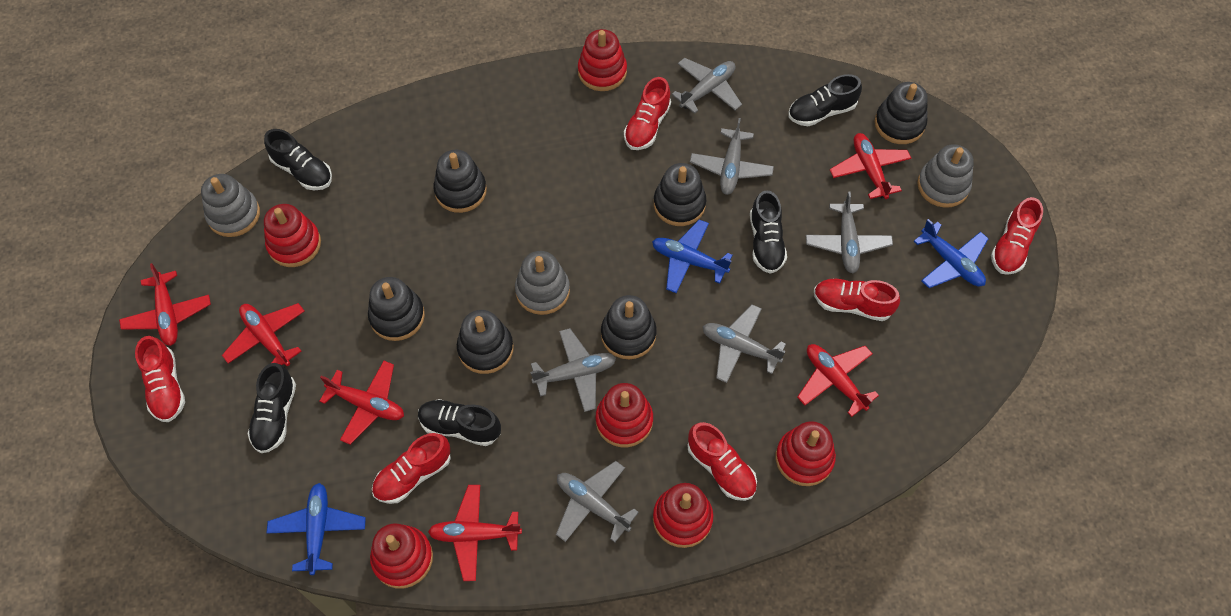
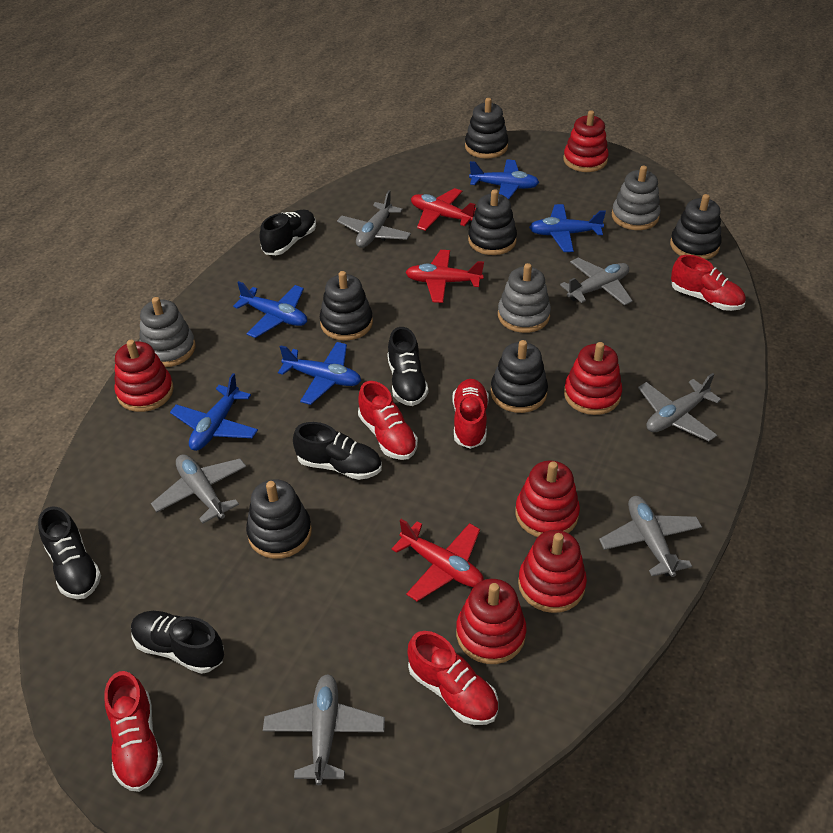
blue plane: [267,483,366,575] [652,220,733,293] [914,219,989,288] = 3 -> [170,373,258,451] [233,281,307,338] [278,342,361,405] [469,159,539,199] [529,204,606,252] = 5
red plane: [119,263,211,346] [222,303,305,366] [319,361,404,445] [428,485,522,581] [797,344,879,417] [830,133,911,199] = 6 -> [391,519,484,602] [405,250,484,303] [411,188,476,231] = 3
red shoe: [135,336,185,422] [372,433,451,504] [624,77,671,150] [687,422,757,501] [814,279,900,321] [991,197,1043,275] = 6 -> [104,671,163,792] [358,381,418,460] [408,631,498,725] [452,379,489,449] [671,255,746,311] = 5

